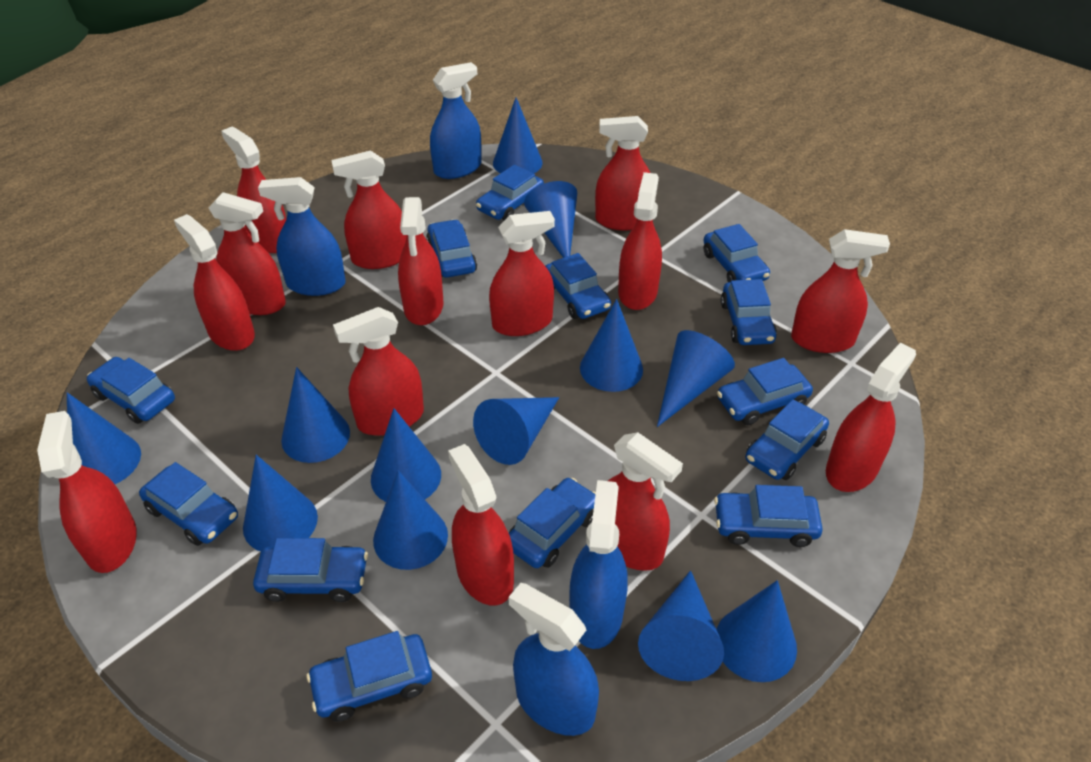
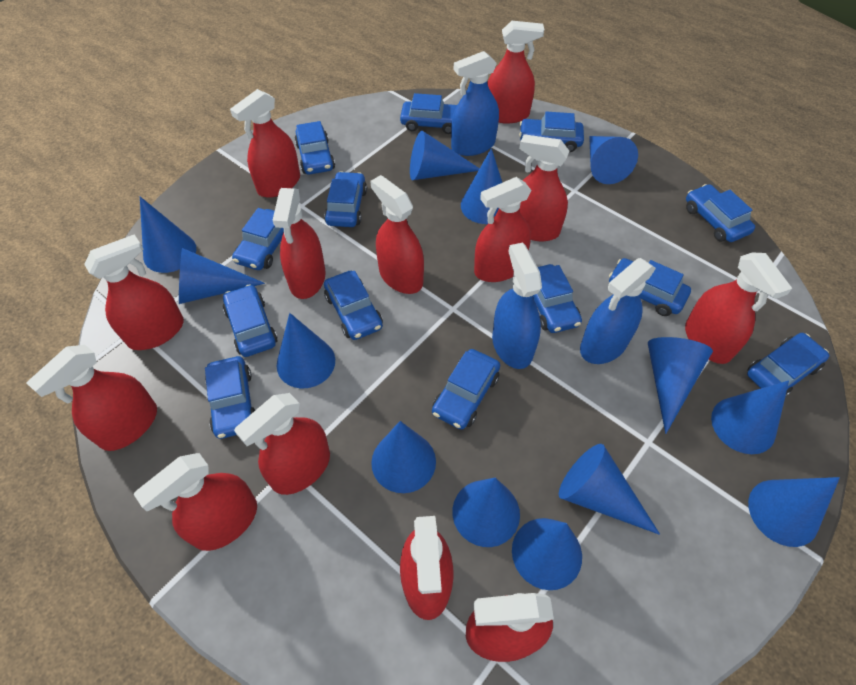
blue cone: [67,392,141,484] [243,455,318,552] [281,367,350,463] [371,408,441,502] [373,470,448,570] [473,397,559,465] [493,97,543,174] [524,181,577,258] [580,299,643,392] [638,570,724,681] [657,330,735,427] [716,580,797,682] = 12 -> [140,197,196,273] [179,248,265,304] [276,313,335,388] [371,421,436,493] [410,131,480,180] [452,477,520,547] [461,148,502,224] [512,518,582,590] [559,444,660,535] [589,136,638,184] [648,337,713,434] [711,380,789,454] [748,477,840,547] = 13
blue spray bottle: [258,177,345,296] [430,62,482,179] [508,583,599,736] [569,480,628,649] = 4 -> [451,51,499,156] [492,243,542,369] [580,258,656,364] = 3
red spray bottle: [37,411,137,573] [174,214,255,351] [208,192,286,315] [221,126,286,253] [331,151,407,269] [333,307,424,436] [398,197,443,325] [448,444,514,605] [489,211,555,336] [595,116,651,230] [608,432,683,571] [618,172,662,310] [791,229,890,353] [826,343,916,492] = 14 -> [26,345,157,451] [84,235,184,350] [134,453,257,551] [230,89,300,198] [234,393,330,495] [273,188,326,299] [370,175,424,294] [400,516,454,620] [466,593,554,662] [474,177,532,282] [487,21,544,123] [519,134,569,241] [685,253,792,364] = 13

